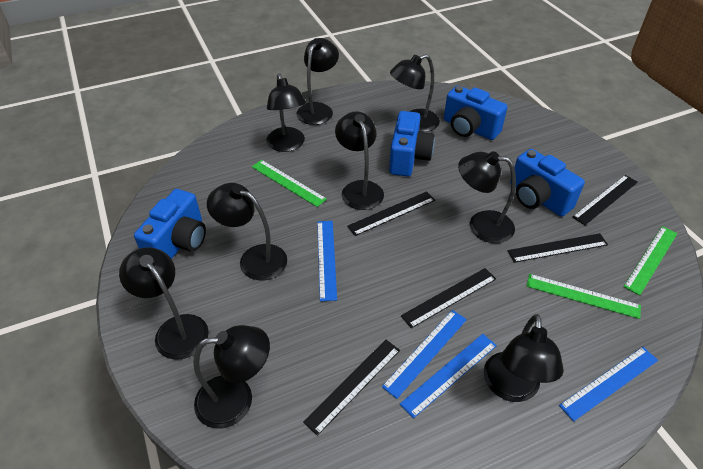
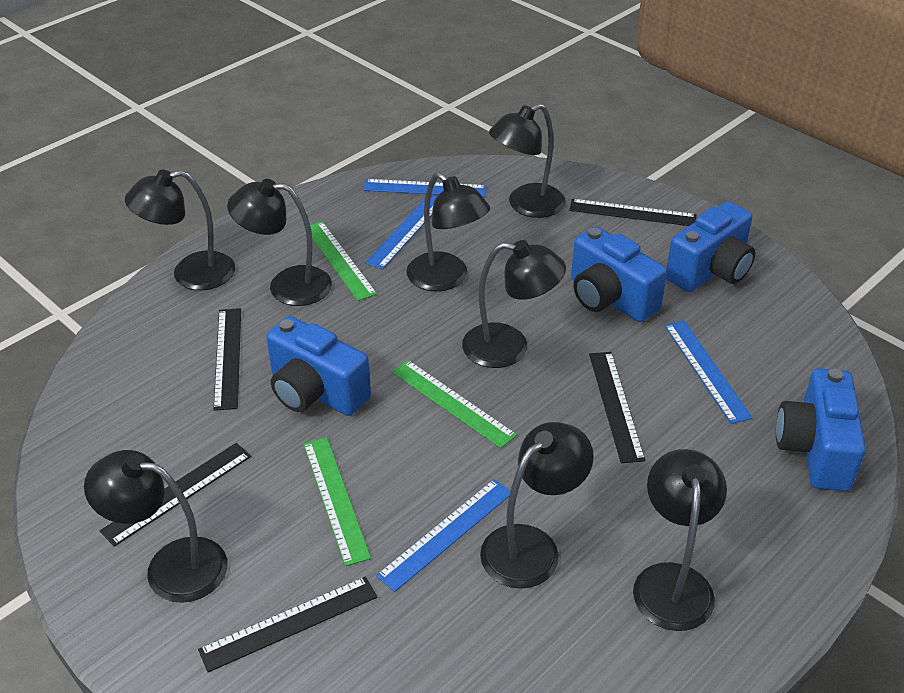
black lamp: [119,247,209,360] [193,325,270,429] [207,183,287,280] [266,74,306,152] [296,38,339,125] [335,111,384,210] [390,54,440,132] [458,151,516,243] [484,314,564,402] = 9 -> [84,450,228,603] [125,170,235,290] [227,179,332,306] [407,172,490,291] [462,240,566,368] [480,422,594,589] [489,103,565,218] [633,449,727,631] = 8

